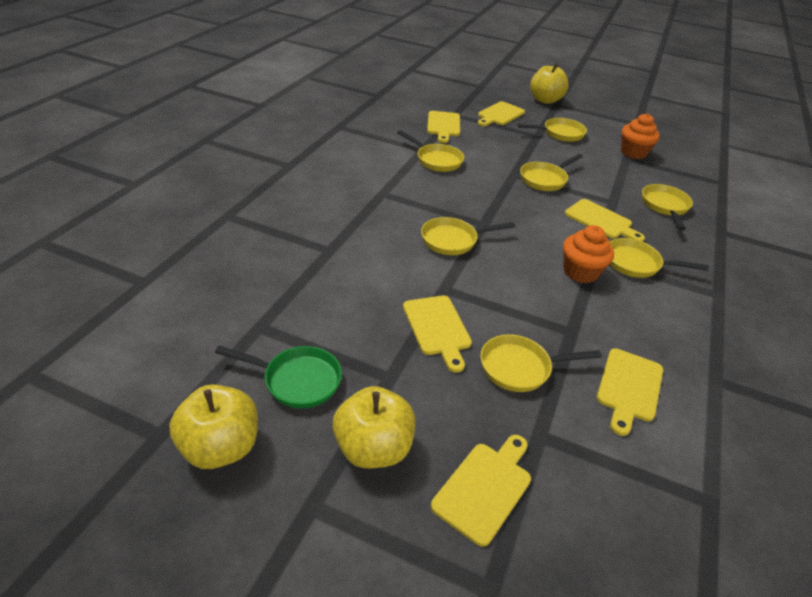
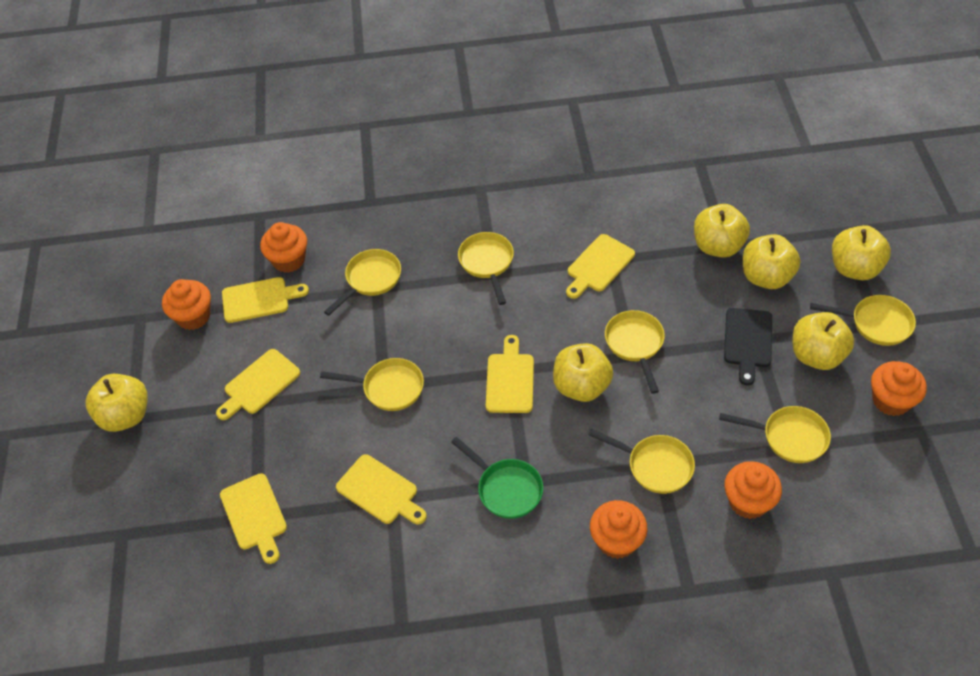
black cutting board: none = 0 -> [724,308,772,385] = 1
orange cupcake: [563,225,614,283] [621,113,660,159] = 2 -> [162,279,211,330] [260,222,307,273] [590,500,648,559] [724,461,782,519] [871,361,927,416] = 5
yellow apple: [169,384,258,469] [333,386,415,468] [530,63,569,104] = 3 -> [86,374,148,432] [553,343,613,402] [694,204,750,258] [743,234,800,289] [793,312,854,370] [832,225,891,280] = 6

